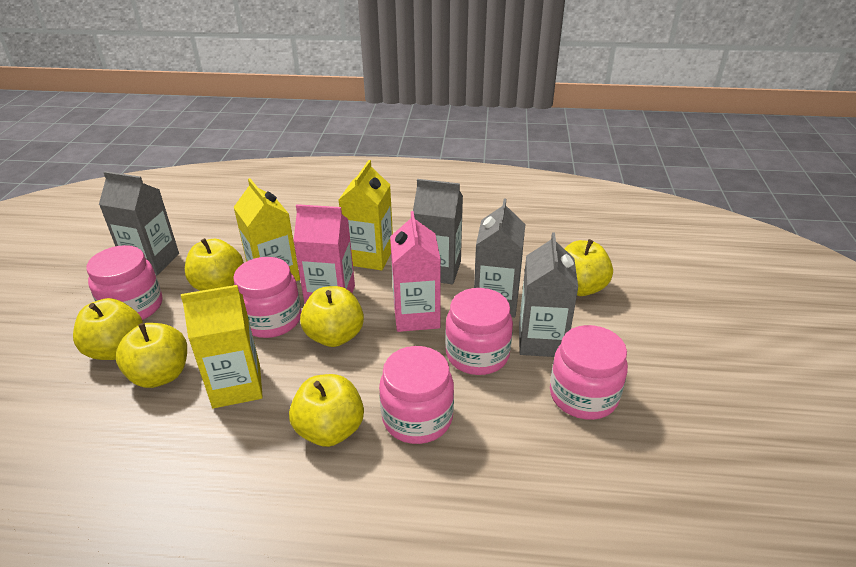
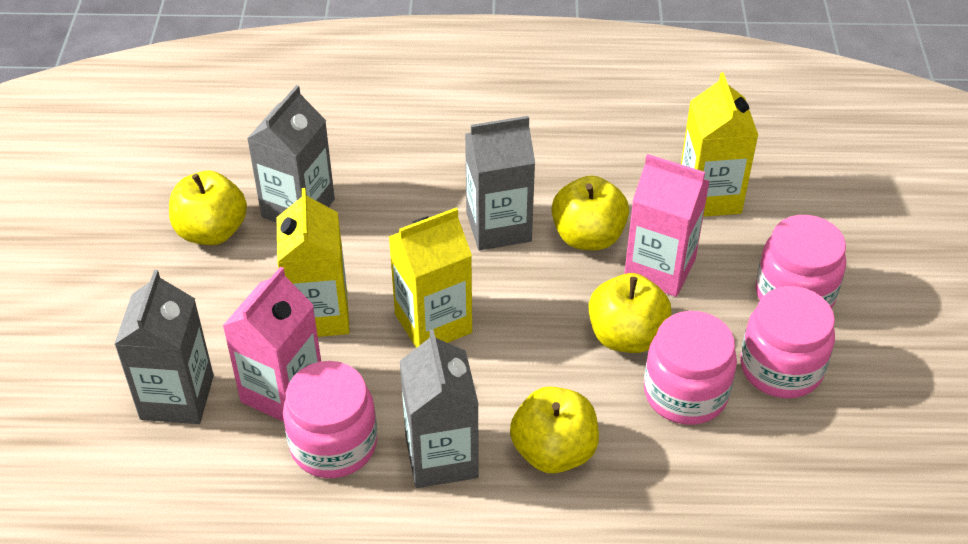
pink jar: [86,245,162,320] [233,257,301,338] [379,346,454,444] [445,288,513,375] [550,325,628,420] = 5 -> [283,361,377,478] [644,311,737,425] [740,286,835,398] [755,215,846,309] = 4
yellow apple: [73,298,143,360] [116,323,187,388] [185,238,244,291] [289,374,364,447] [300,286,364,347] [564,239,613,296] = 6 -> [169,171,247,245] [510,387,599,474] [551,176,629,250] [589,273,672,353] = 4

